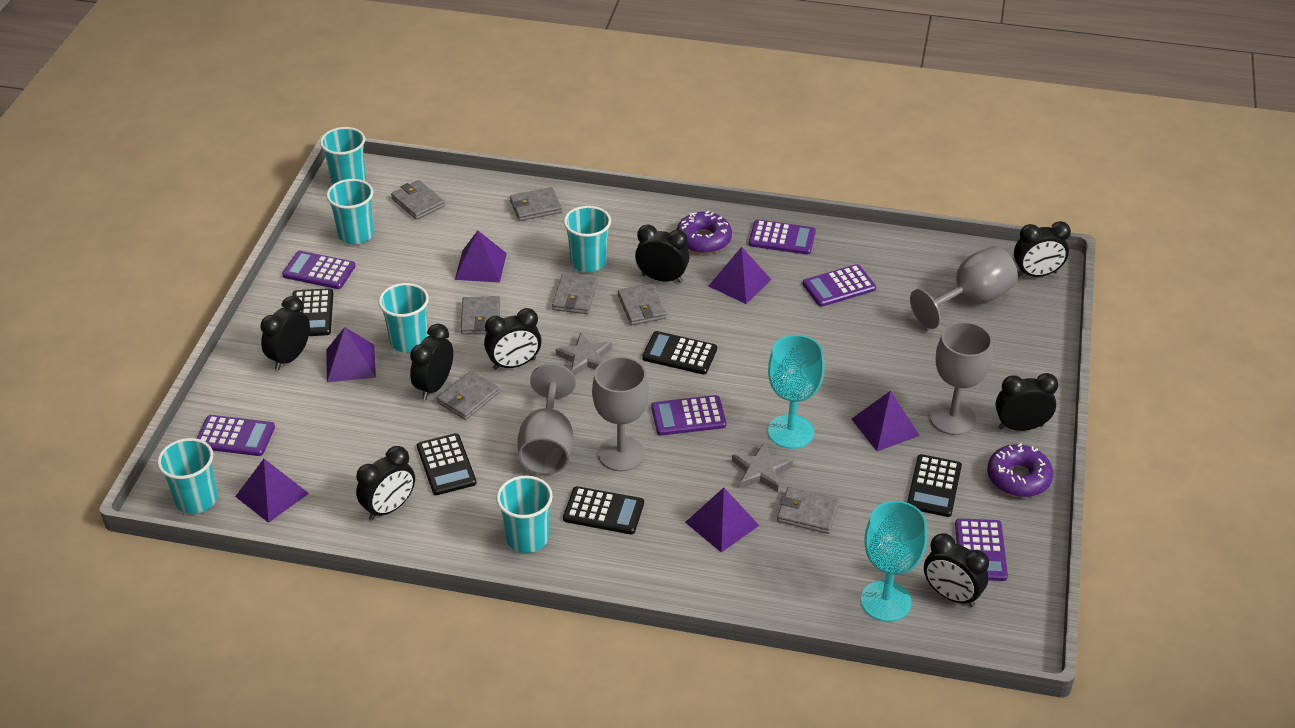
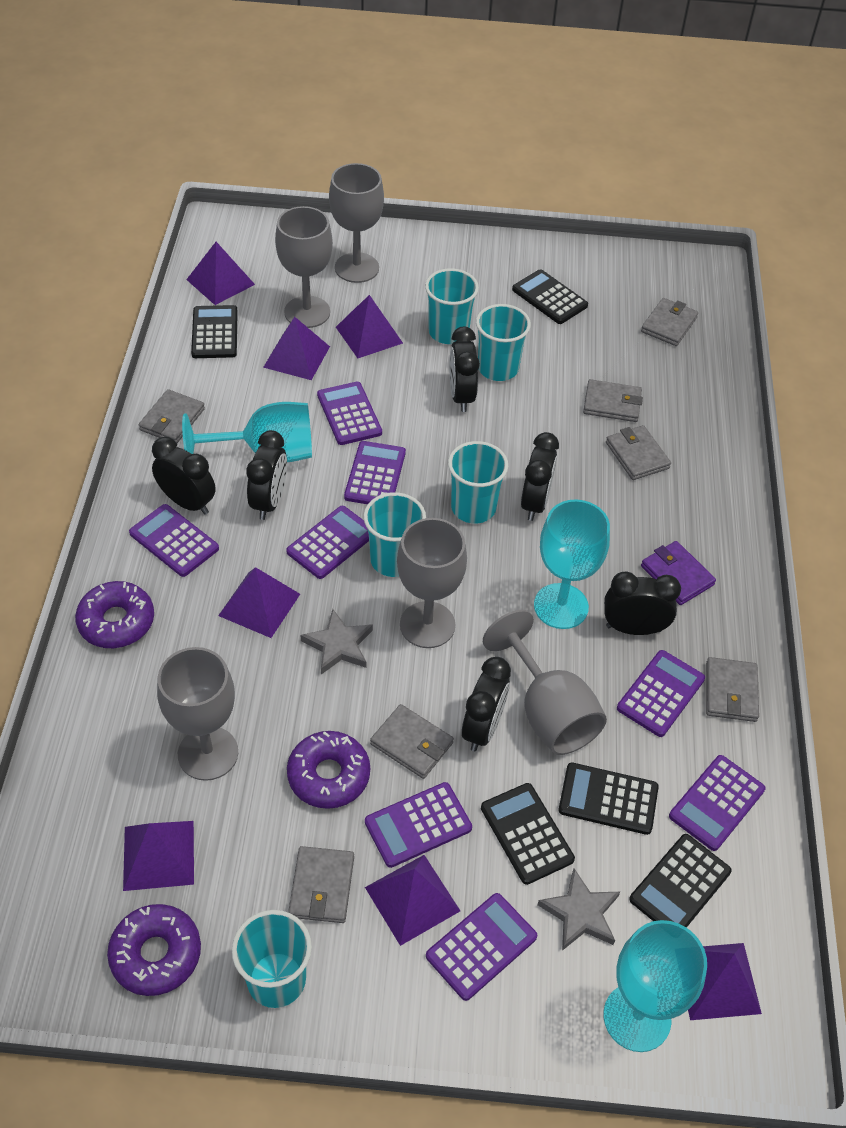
black clock: [260,296,310,370] [356,446,415,520] [410,324,453,400] [484,308,541,370] [635,224,689,283] [924,533,989,607] [996,373,1058,431] [1014,221,1071,277] = 8 -> [152,437,216,515] [246,430,287,520] [450,327,480,412] [462,657,511,751] [521,432,559,521] [604,572,681,635] = 6
grey goblet: [518,364,576,475] [592,356,649,472] [910,246,1018,329] [930,322,993,435] = 4 -> [157,647,238,781] [275,206,333,328] [329,163,384,283] [397,518,467,648] [483,610,607,755] = 5
purple calculator: [196,415,275,456] [282,251,355,289] [651,395,726,435] [749,220,816,255] [803,264,876,307] [955,518,1008,581] = 6 -> [129,504,219,577] [286,506,369,579] [317,382,382,445] [344,441,406,504] [365,782,472,868] [426,893,537,1001] [617,650,705,737] [669,755,766,851] = 8
purple donut: [676,211,732,254] [987,443,1053,497] = 2 -> [75,581,154,648] [107,904,201,996] [287,731,370,809] = 3
purple pyramid: [235,459,309,523] [326,327,376,382] [455,230,507,283] [685,488,759,553] [709,247,771,304] [851,391,920,451] = 6 -> [123,821,194,891] [186,242,255,305] [218,567,300,638] [263,317,330,380] [336,295,403,358] [365,855,460,946] [688,943,762,1020] = 7
purple wallet: none = 0 -> [641,541,716,605] = 1
turquoise cup: [157,438,218,514] [320,127,366,185] [326,179,374,244] [378,283,429,353] [496,476,553,553] [564,206,611,272] = 6 -> [232,910,312,1008] [363,492,426,577] [425,268,479,344] [448,441,508,523] [476,304,531,381] = 5
turquoise goblet: [768,335,825,449] [861,501,927,622] = 2 -> [182,402,312,462] [534,500,610,629] [604,920,707,1052] = 3

